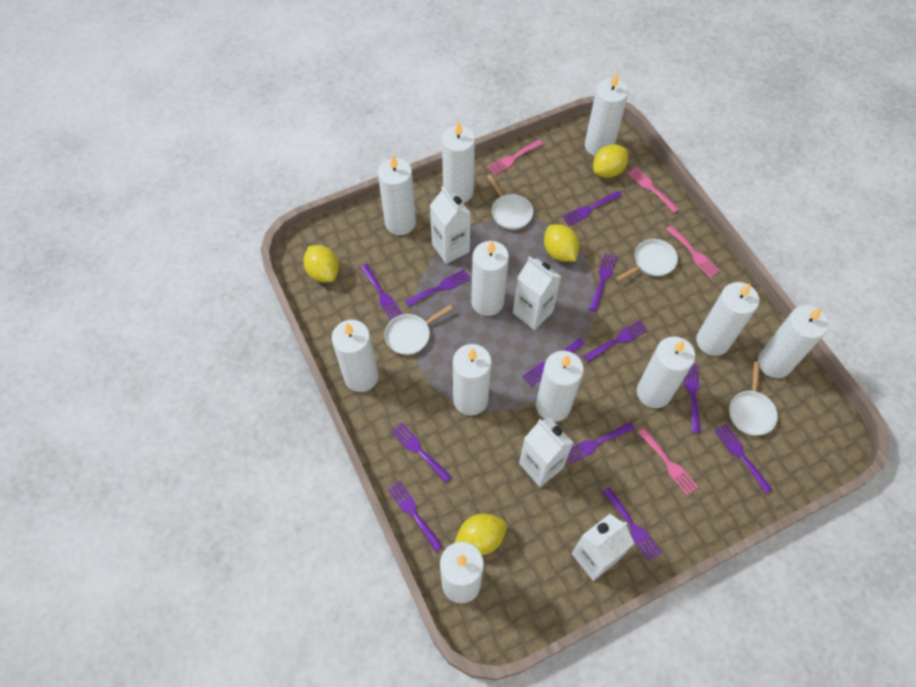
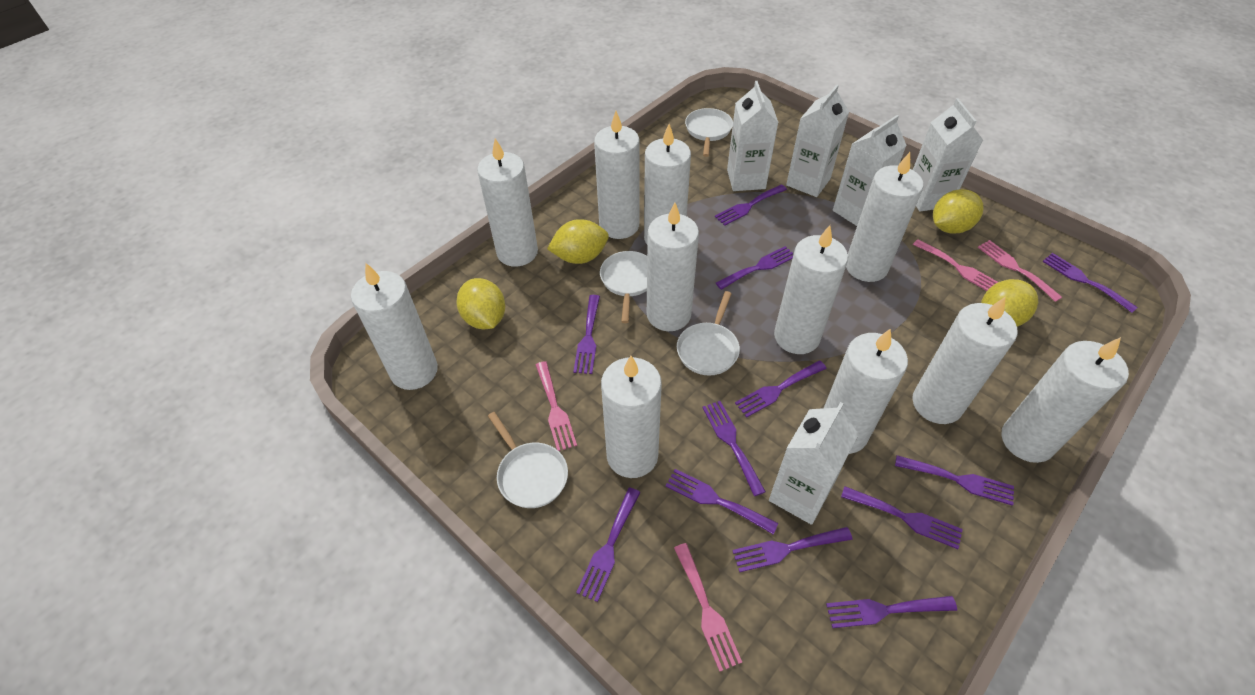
white carton: [430,187,471,264] [513,256,561,330] [519,418,573,487] [571,514,634,581] = 4 -> [727,81,779,191] [769,402,859,525] [786,85,849,197] [833,115,907,226] [913,98,983,211] = 5

